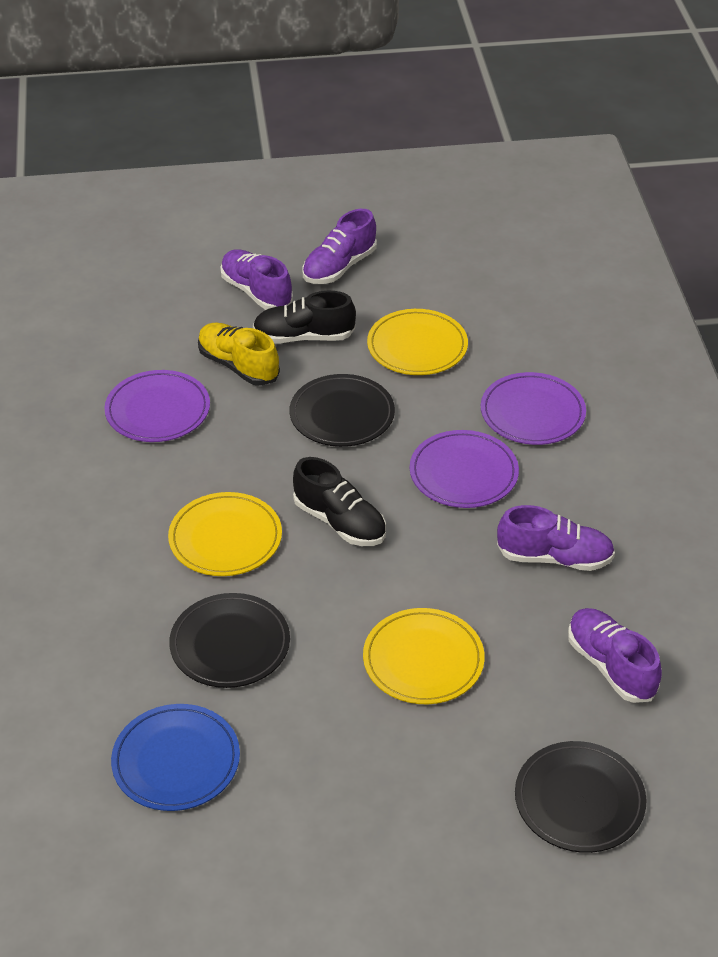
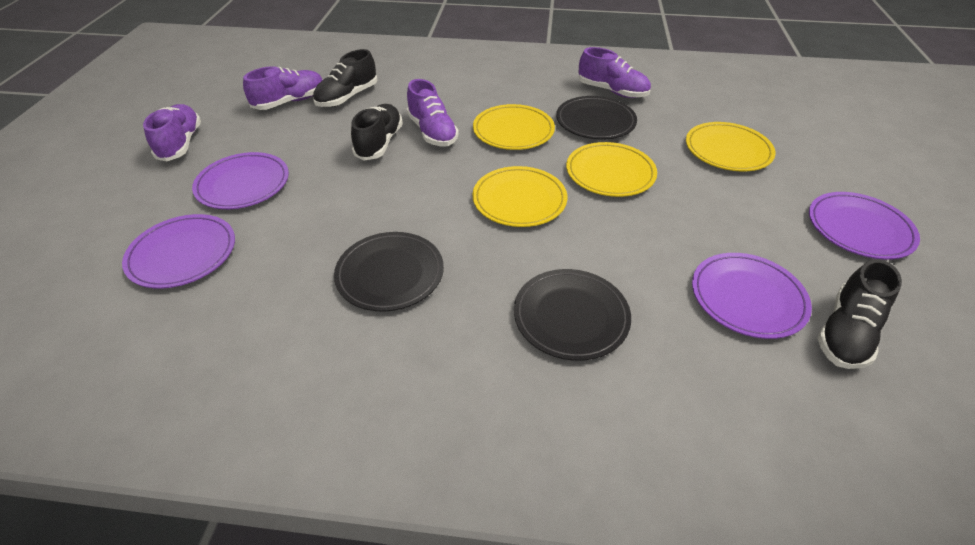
black shoe: [253,291,356,343] [293,457,386,546] = 2 -> [313,49,378,107] [351,104,403,161] [817,259,902,369] = 3
blue plate: [111,704,240,811] = 1 -> none = 0
purple plate: [105,370,210,442] [410,430,519,508] [481,372,586,445] = 3 -> [122,214,235,289] [192,152,289,209] [692,253,812,339] [809,192,920,260] = 4
yellow plate: [168,492,282,576] [363,608,485,704] [367,309,468,375] = 3 -> [473,104,555,150] [473,166,567,227] [566,142,657,197] [686,122,776,171] = 4
yellow shoe: [198,323,280,386] = 1 -> none = 0

